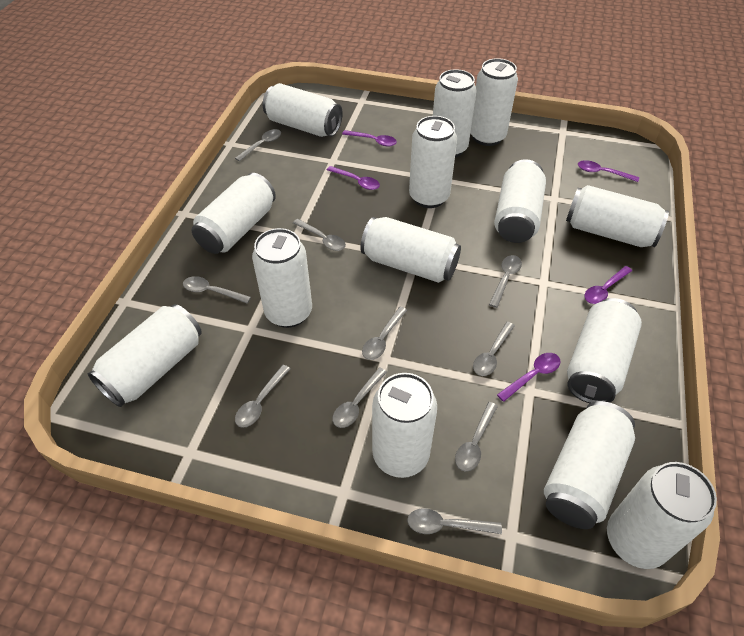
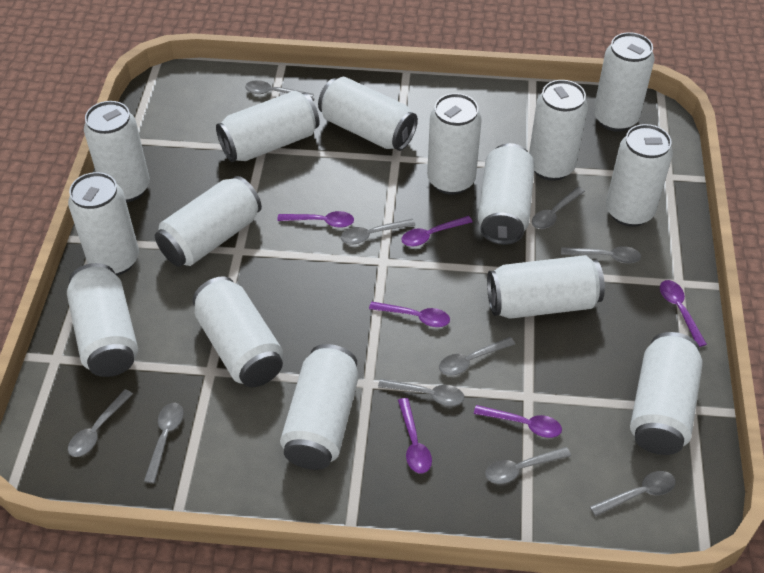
purple spoon: [327,166,380,190] [342,130,397,146] [497,353,561,402] [578,160,639,182] [584,266,632,304] = 5 -> [277,211,354,228] [369,301,450,327] [398,398,432,473] [401,216,473,247] [474,405,562,438] [660,280,707,347] = 6
white can: [88,304,202,407] [191,173,276,254] [252,228,312,328] [263,83,343,137] [360,217,461,283] [372,373,437,478] [409,116,457,208] [433,69,477,157] [471,58,518,146] [494,159,546,243] [544,401,635,529] [566,185,669,247] [567,298,642,403] [607,462,717,569] = 14 -> [67,263,138,377] [68,172,139,276] [84,101,150,202] [155,176,262,267] [193,276,283,387] [216,91,320,162] [280,344,359,470] [318,77,418,151] [427,93,482,195] [478,143,535,245] [487,255,605,319] [529,80,588,181] [594,32,654,132] [606,124,673,227] [630,332,703,455] = 15

